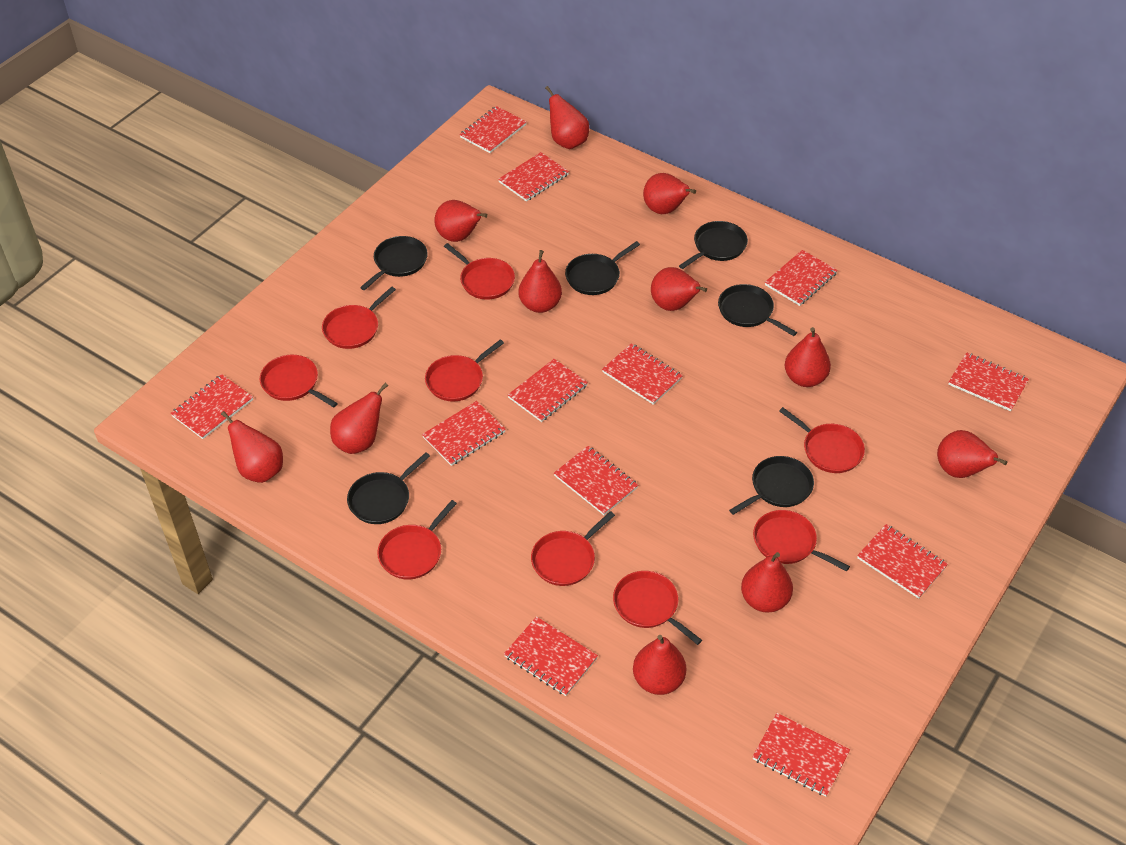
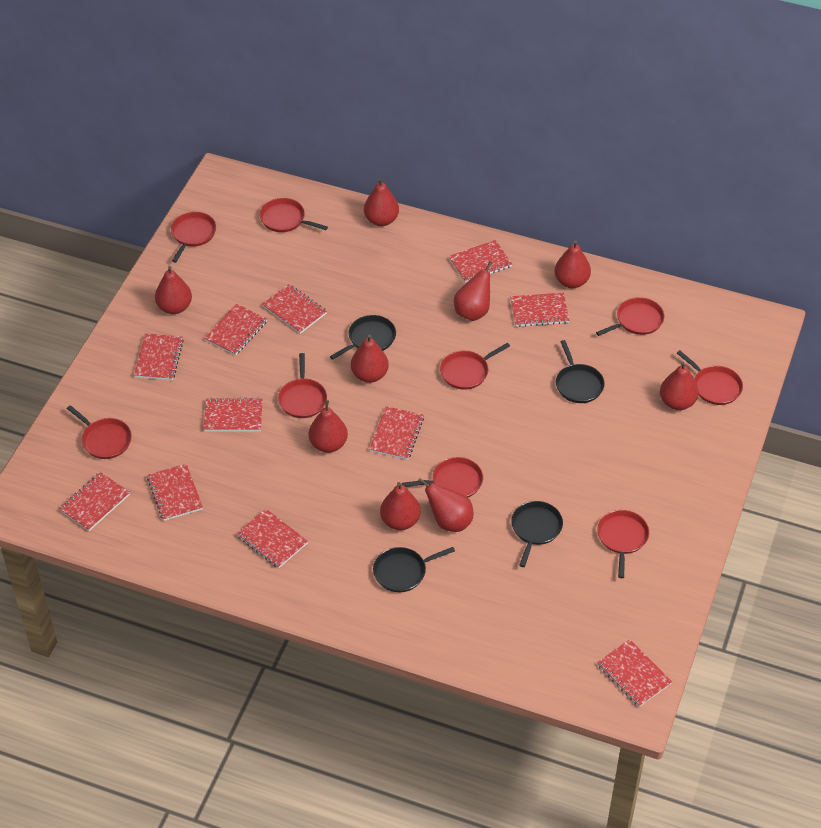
black pan: [347,452,430,524] [360,236,428,290] [565,241,640,295] [679,221,748,269] [718,284,797,336] [729,456,814,515] = 6 -> [330,315,396,360] [373,547,455,592] [511,501,563,567] [556,340,605,403] = 4
red notebook: [170,374,253,439] [422,401,506,466] [459,106,527,153] [498,152,569,202] [504,616,598,696] [508,359,588,422] [554,446,638,515] [602,343,683,405] [752,713,850,797] [765,250,838,306] [857,524,948,599] [948,353,1029,411] = 12 -> [59,472,130,531] [134,333,184,380] [147,464,203,521] [204,398,263,432] [205,304,267,355] [236,509,308,568] [262,284,327,334] [369,406,424,460] [448,240,512,283] [511,293,569,327] [597,639,672,707] = 11
red pear: [221,411,283,483] [330,383,388,454] [434,200,488,242] [518,250,562,313] [545,86,589,149] [633,635,687,695] [643,173,696,214] [651,267,707,311] [741,552,793,613] [785,327,831,387] [937,430,1007,478] = 11 -> [155,266,192,314] [309,400,348,453] [351,334,389,383] [364,178,399,226] [380,482,420,530] [418,478,474,532] [454,261,493,321] [554,240,591,288] [660,361,699,410] = 9

